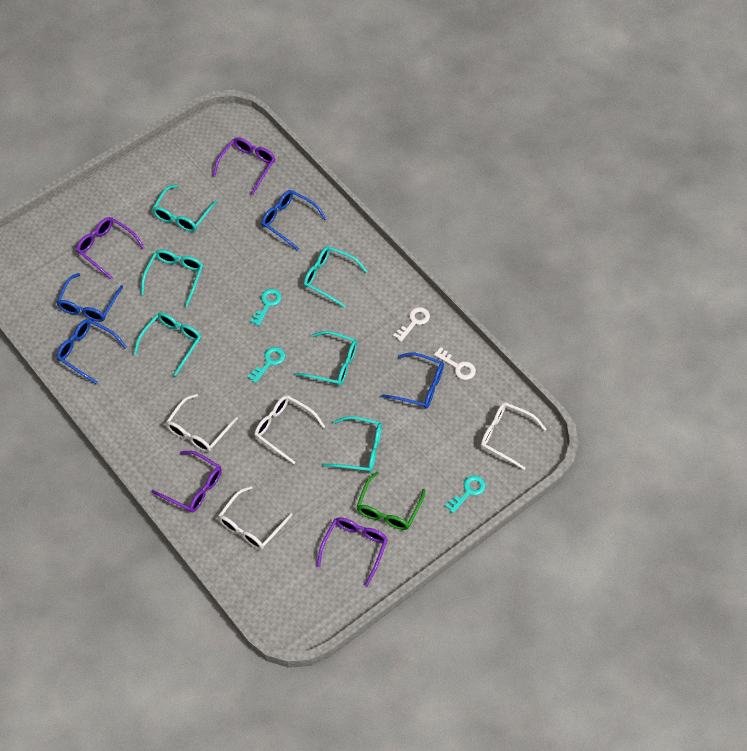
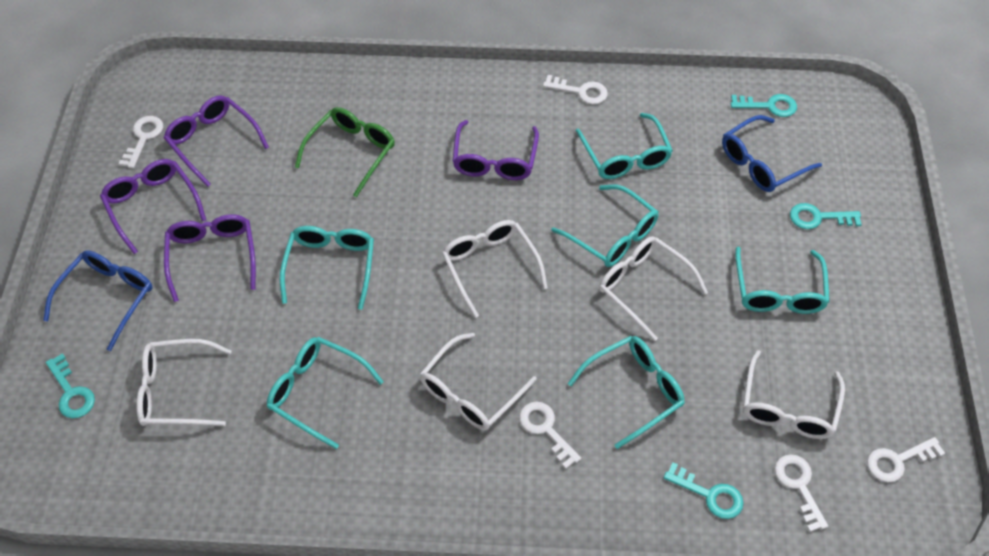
blue glasses: [56,273,123,322] [57,319,127,384] [262,190,327,251] [381,353,444,408] = 4 -> [43,250,153,351] [722,115,822,192] = 2
turquoise key: [247,347,285,383] [250,289,282,326] [445,475,486,513] = 3 -> [46,353,95,418] [664,462,744,519] [731,94,797,117] [790,203,862,229] = 4
white glasses: [166,394,238,452] [218,486,293,550] [254,395,325,464] [481,402,546,470] = 4 -> [137,339,232,426] [420,333,537,430] [442,220,548,318] [599,236,708,341] [743,350,845,439] = 5
white key: [393,307,430,342] [434,347,476,380] = 2 -> [118,116,163,168] [519,401,581,469] [543,75,608,104] [775,454,828,532] [867,437,945,482] = 5

